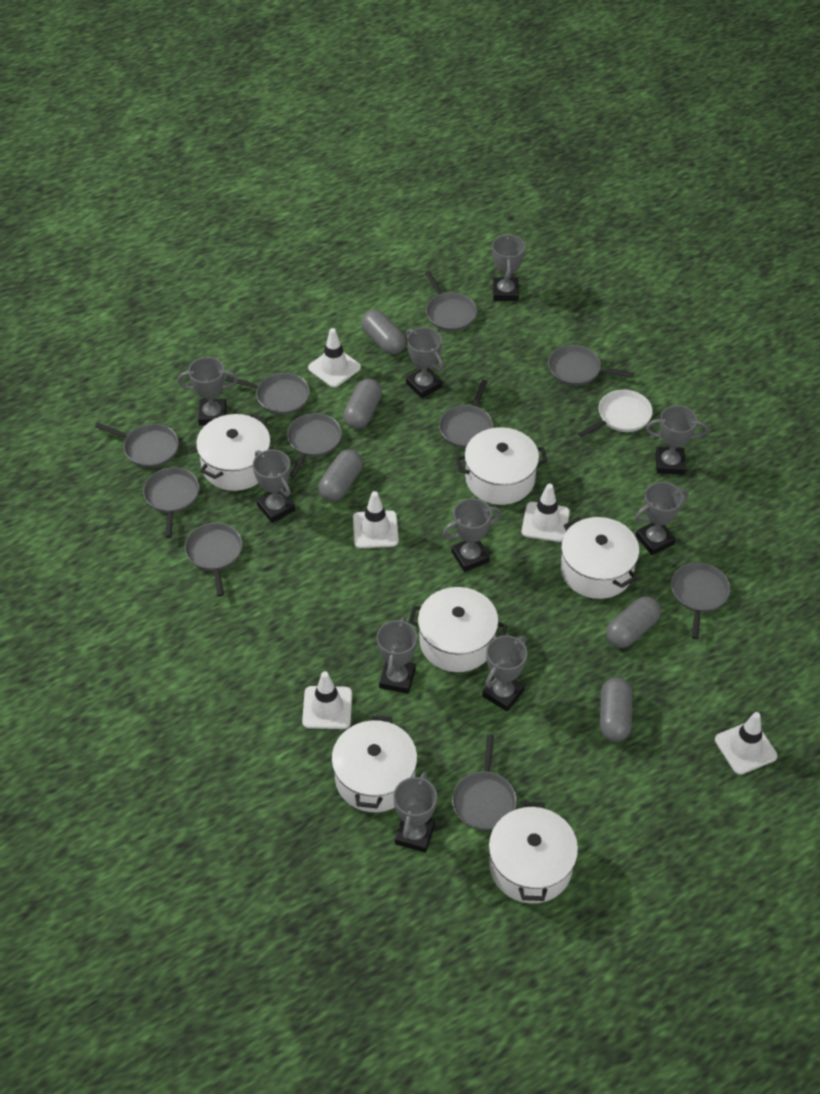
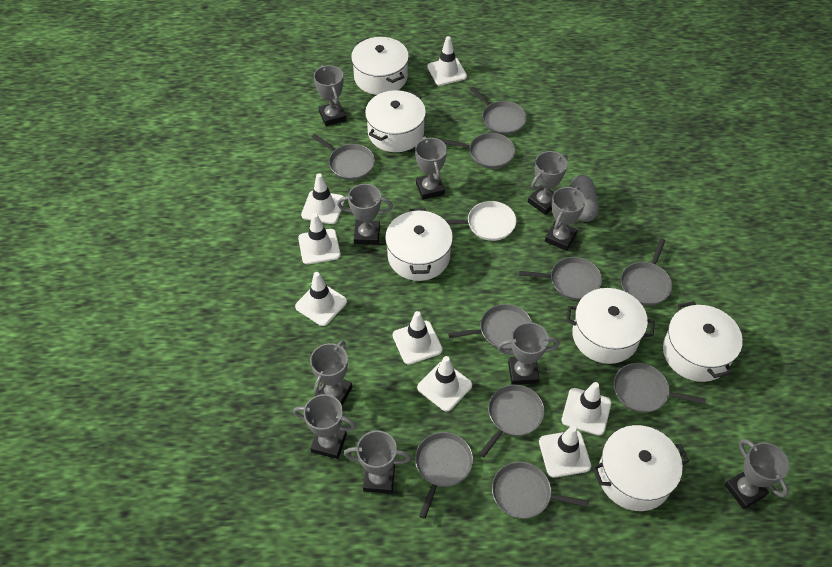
grey capsule: [319,450,363,501] [343,379,382,429] [361,310,406,355] [600,677,633,742] [606,596,661,648] = 5 -> [570,175,599,222] = 1
white traffic cone: [302,671,352,729] [308,328,361,387] [353,491,399,548] [522,484,570,542] [715,712,778,775] = 5 -> [295,272,347,326] [298,213,341,264] [301,173,344,224] [393,311,443,365] [417,356,472,411] [427,36,467,86] [539,426,591,478] [562,382,611,436] = 8

